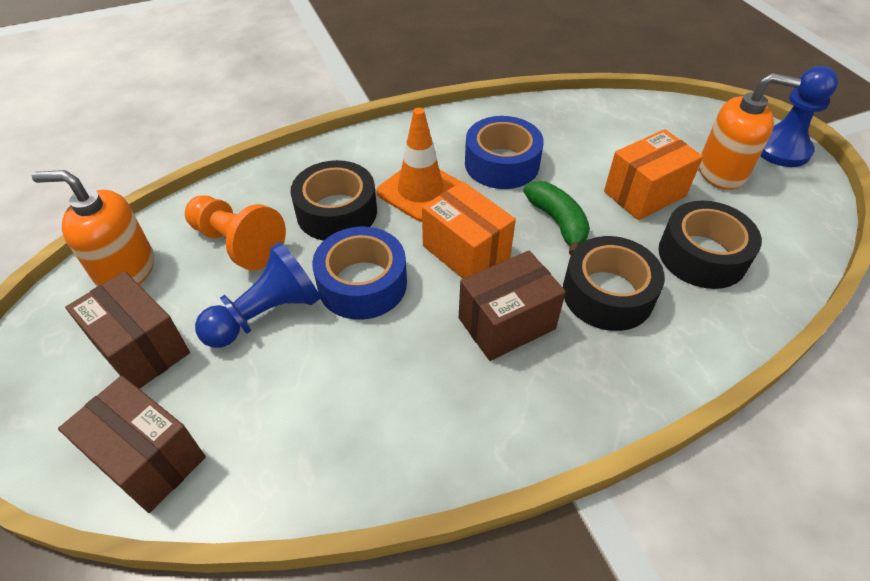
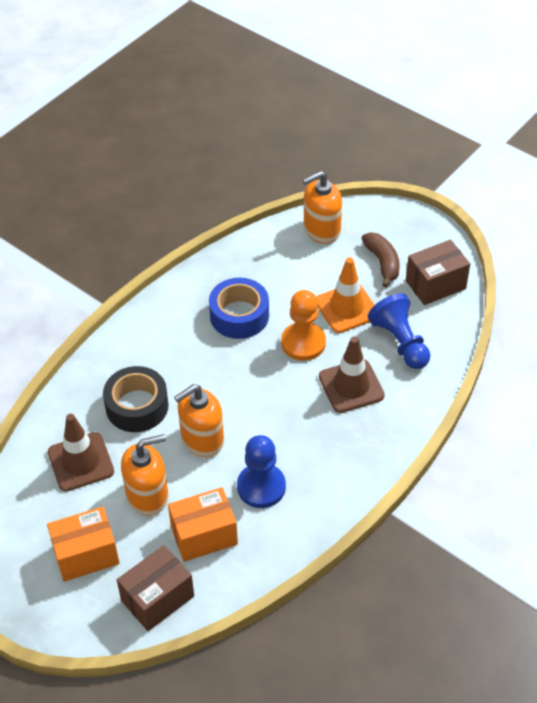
black tape: [290,160,377,241] [563,236,665,331] [659,201,762,289] = 3 -> [103,366,169,432] = 1
blue tape: [312,227,407,320] [465,116,544,189] = 2 -> [209,278,269,339] = 1
brown banana: none = 0 -> [361,233,400,287] = 1
brown box: [58,376,206,513] [65,271,190,389] [458,251,566,361] = 3 -> [117,545,194,631] [406,240,470,305] = 2
brown traffic cone: none = 0 -> [48,414,114,491] [319,336,385,413] = 2
green banana: [523,181,590,255] = 1 -> none = 0
orange soap dispenser: [32,170,154,286] [699,73,801,190] = 2 -> [121,434,168,516] [174,384,224,457] [303,171,342,244] = 3

